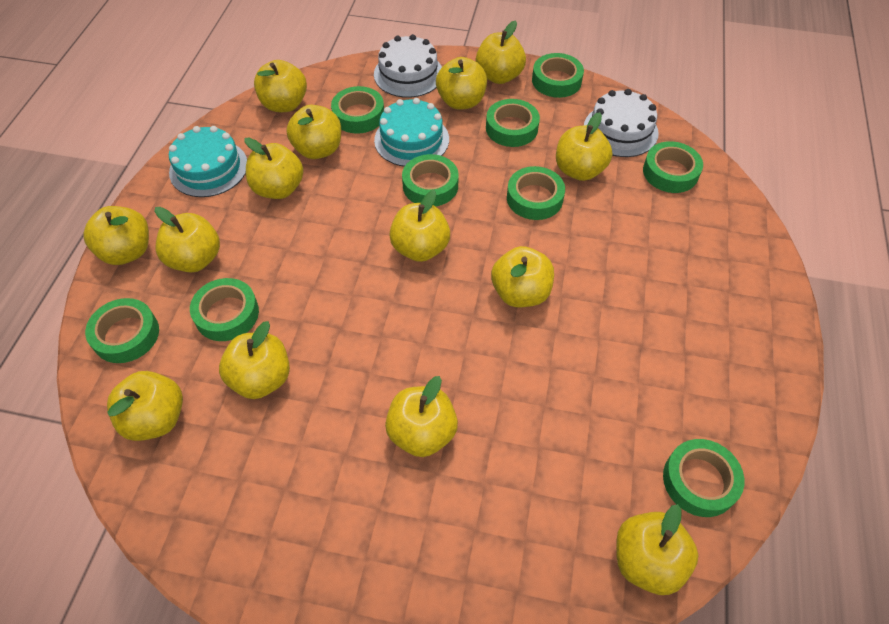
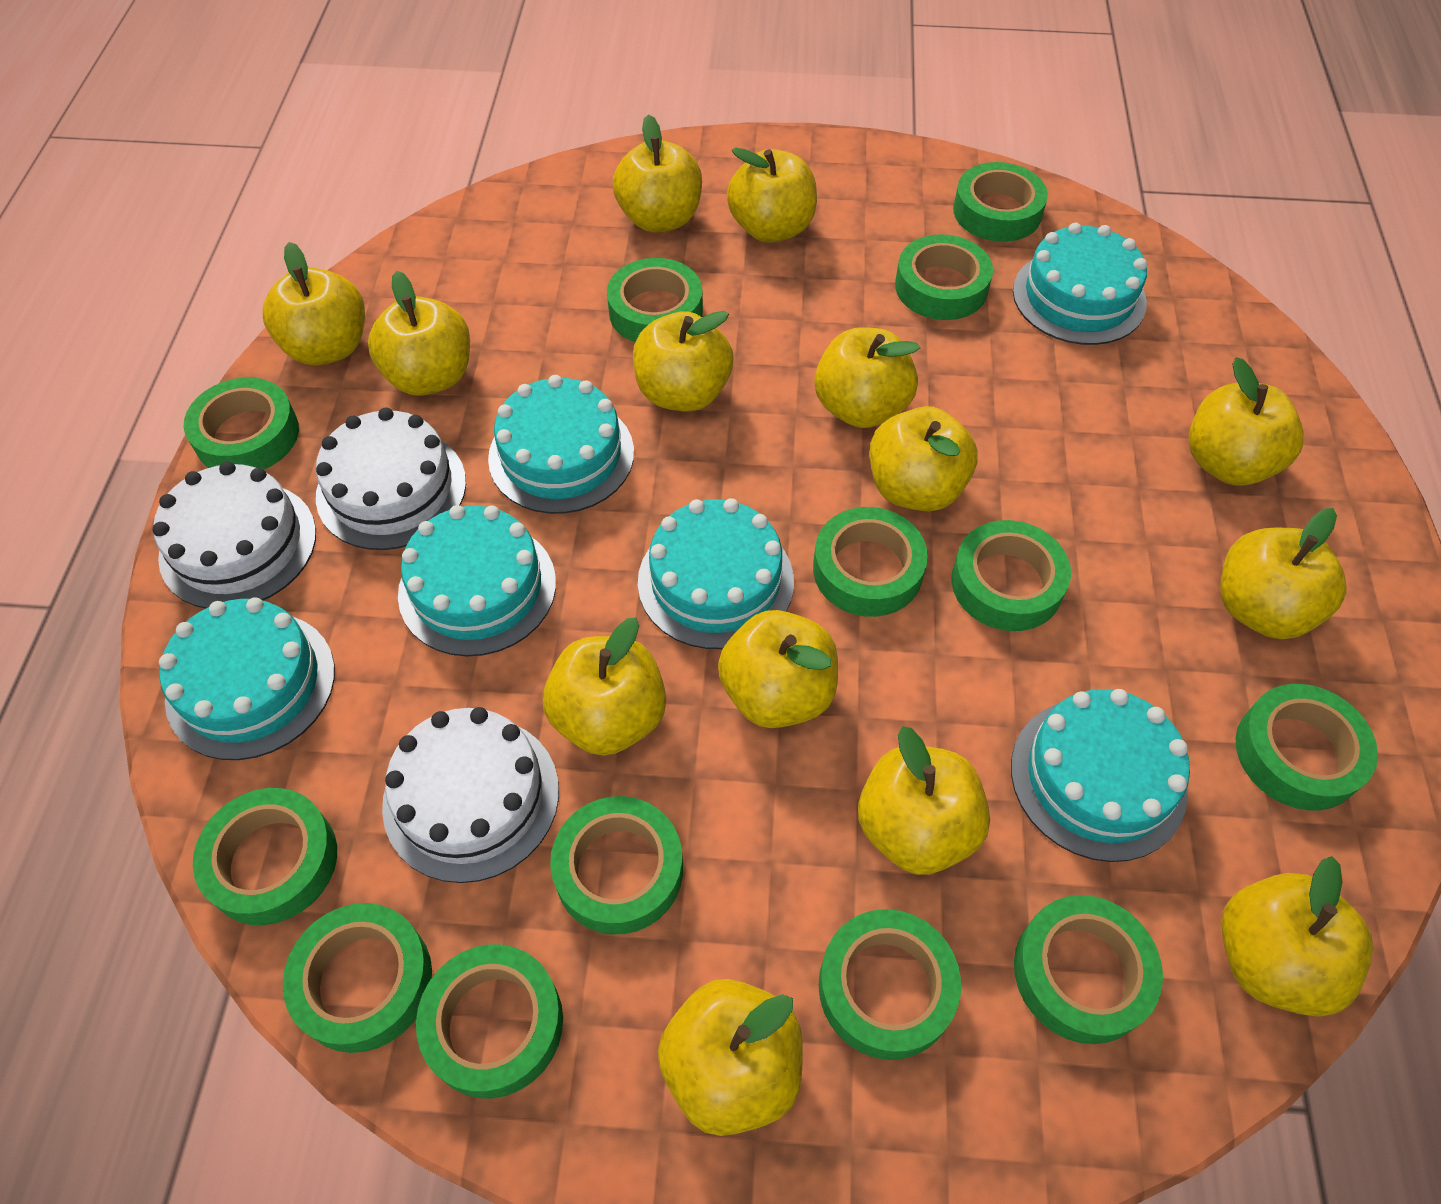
green tape: [85,298,159,363] [190,278,259,341] [331,86,384,134] [402,154,459,207] [486,99,540,147] [507,166,565,220] [532,53,584,98] [643,141,703,193] [663,439,744,517] = 9 -> [184,377,299,470] [193,788,337,925] [283,903,432,1053] [416,945,563,1098] [550,796,683,935] [607,258,703,342] [813,507,928,617] [819,909,961,1060] [895,234,993,320] [951,520,1071,631] [953,162,1048,242] [1014,895,1163,1044] [1235,684,1378,811] = 13
turquoise cake: [169,126,247,197] [374,98,449,167] = 2 -> [159,597,335,760] [398,505,556,657] [488,375,634,514] [638,498,794,649] [1011,689,1190,862] [1013,223,1147,345] = 6
white cake: [374,34,442,98] [584,89,659,157] = 2 -> [152,461,316,608] [316,407,466,550] [382,707,559,883] = 3

